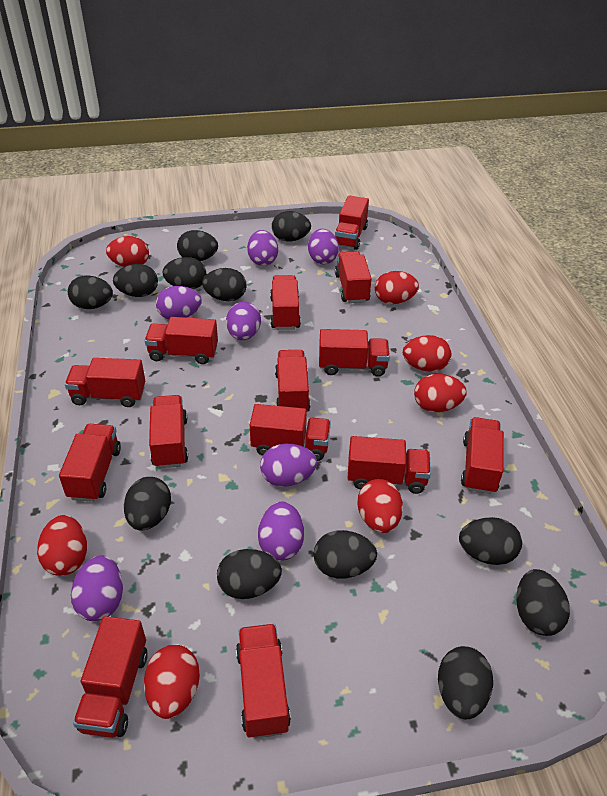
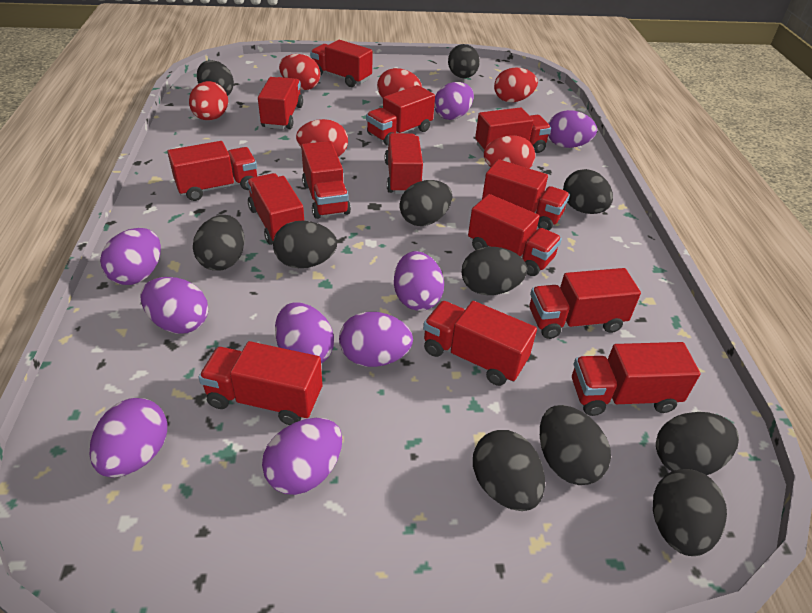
black egg: [68,275,113,309] [113,264,158,297] [124,477,171,531] [162,257,207,289] [177,230,218,261] [202,268,247,301] [217,549,282,599] [272,211,311,242] [314,530,377,579] [438,646,493,719] [459,517,522,565] [516,569,570,636] = 12 -> [193,215,245,271] [197,60,234,96] [273,221,337,268] [399,180,452,226] [448,44,480,78] [461,247,527,295] [473,430,545,511] [540,405,611,485] [563,169,613,214] [653,469,727,556] [656,412,739,475] = 11
purple egg: [71,555,123,621] [156,286,202,319] [226,302,261,340] [247,230,278,266] [258,502,304,561] [260,444,317,487] [308,229,339,264] = 7 -> [89,398,167,478] [100,228,161,285] [141,277,208,334] [262,418,342,495] [275,303,334,364] [339,312,413,367] [394,251,444,311] [434,82,474,120] [548,110,597,148] = 9
red egg: [37,515,87,576] [106,236,149,267] [144,645,200,719] [357,479,403,533] [375,271,419,304] [403,335,451,372] [414,374,467,412] = 7 -> [189,81,228,120] [279,54,321,90] [296,119,348,157] [377,68,422,98] [484,135,535,169] [494,68,538,102] = 6

